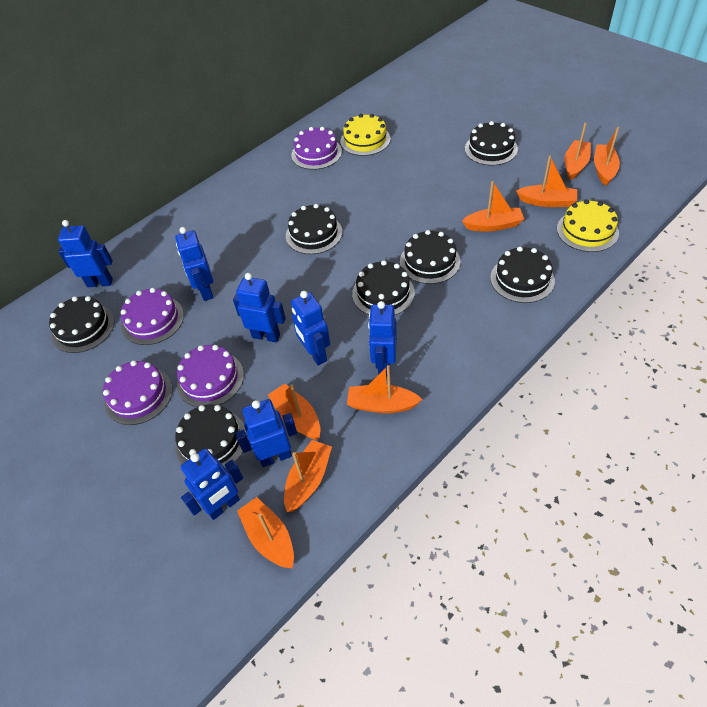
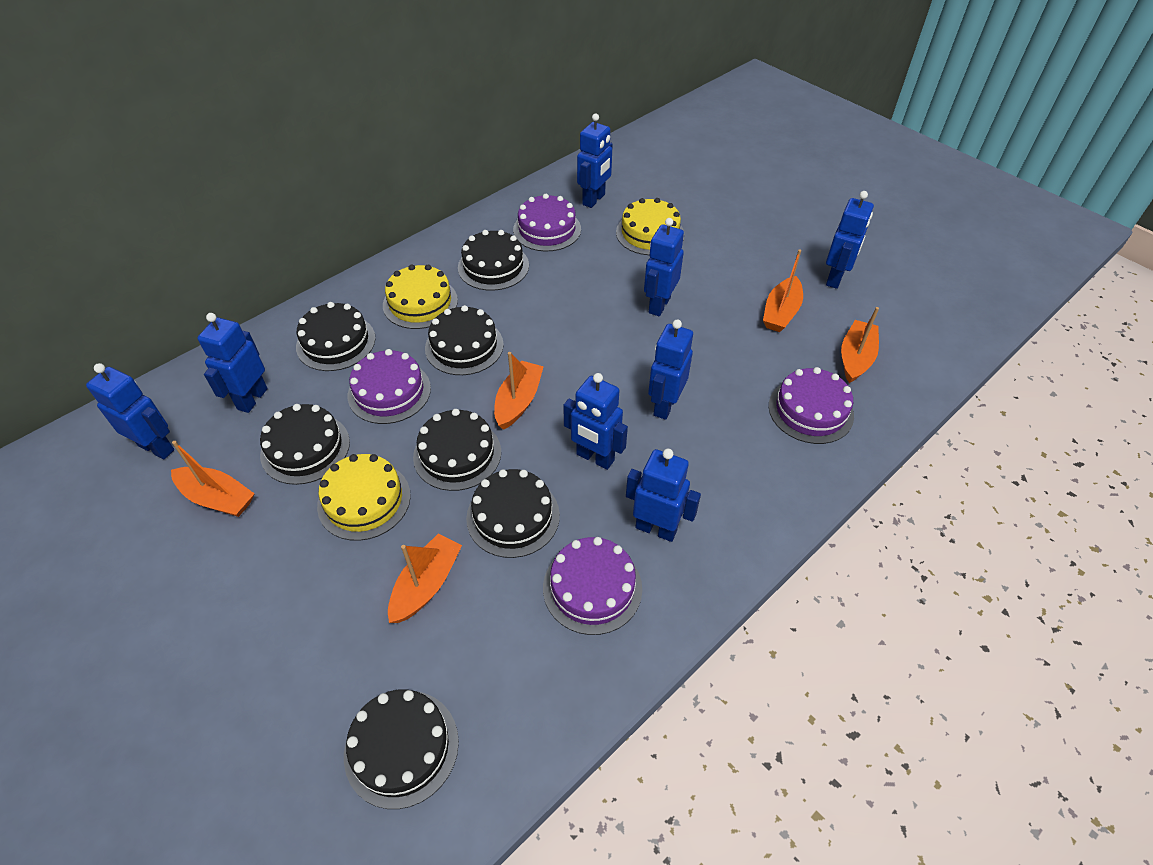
blue robot: [58,220,113,287] [175,227,214,301] [181,448,243,520] [233,273,286,343] [235,399,297,467] [291,291,330,365] [368,301,397,376] = 7 -> [86,363,174,459] [197,313,268,413] [563,373,628,470] [577,113,613,208] [626,449,701,542] [644,218,684,316] [648,320,693,420] [826,191,874,289] = 8
orange boat: [237,497,294,568] [268,384,320,440] [284,440,332,512] [347,365,423,413] [462,181,524,232] [516,156,577,207] [564,123,591,180] [594,127,620,186] = 8 -> [171,441,255,517] [388,533,462,623] [494,352,544,430] [763,249,803,332] [841,307,879,383] = 5
yellow cake: [340,114,390,156] [557,199,619,252] = 2 -> [317,454,411,541] [383,264,458,329] [616,198,684,255] = 3

